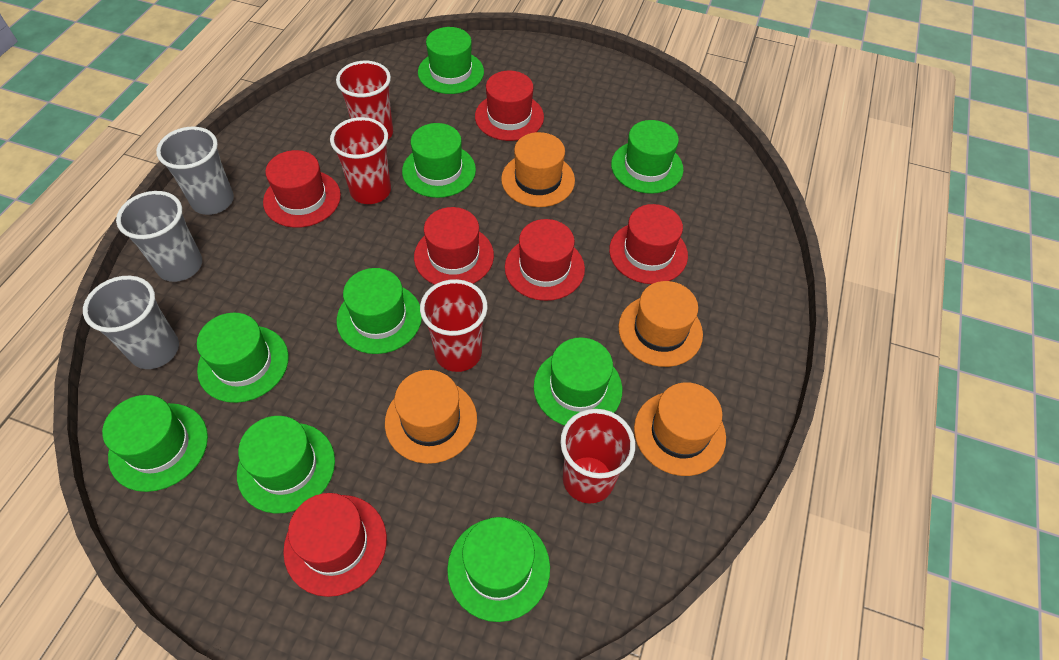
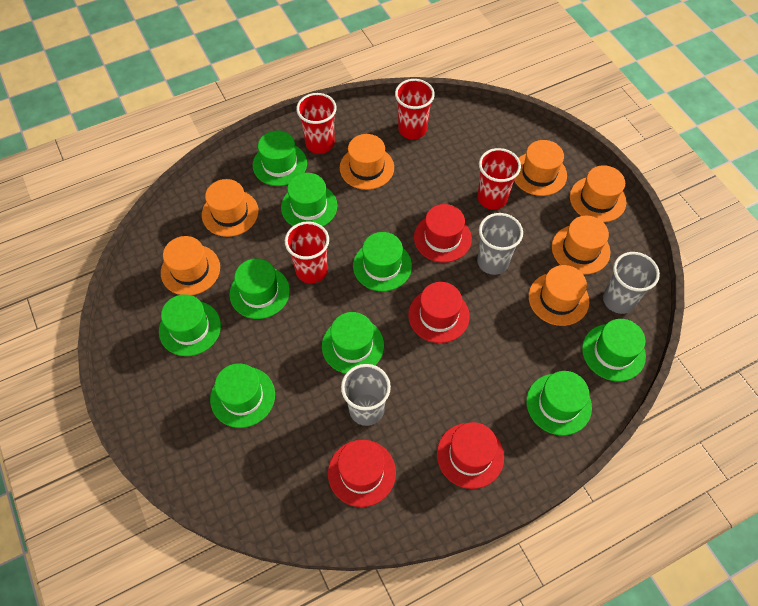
orange hat: [385,370,477,464] [501,132,575,207] [618,281,703,367] [634,382,726,476] = 4 -> [161,236,220,295] [202,179,259,237] [340,134,394,190] [514,140,567,196] [529,265,589,326] [552,216,610,275] [570,165,626,223] = 7
red hat: [263,150,341,228] [283,493,387,597] [414,207,494,285] [475,71,544,141] [505,219,585,301] [609,204,688,284] = 6 -> [328,440,396,507] [408,282,470,343] [414,204,472,263] [437,422,504,489] = 4

